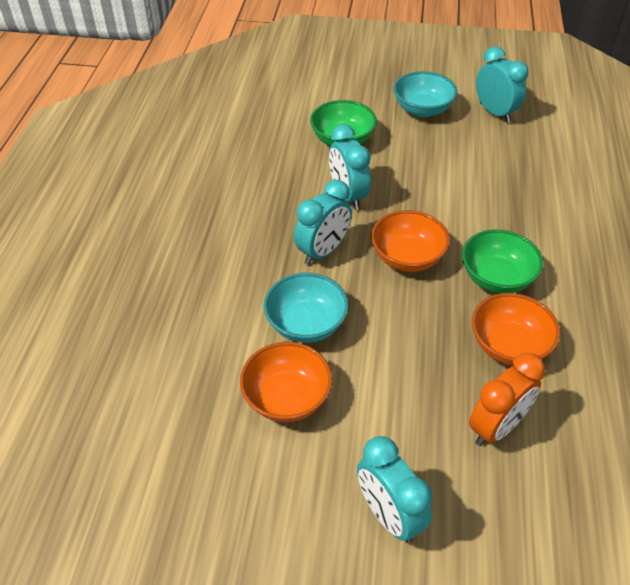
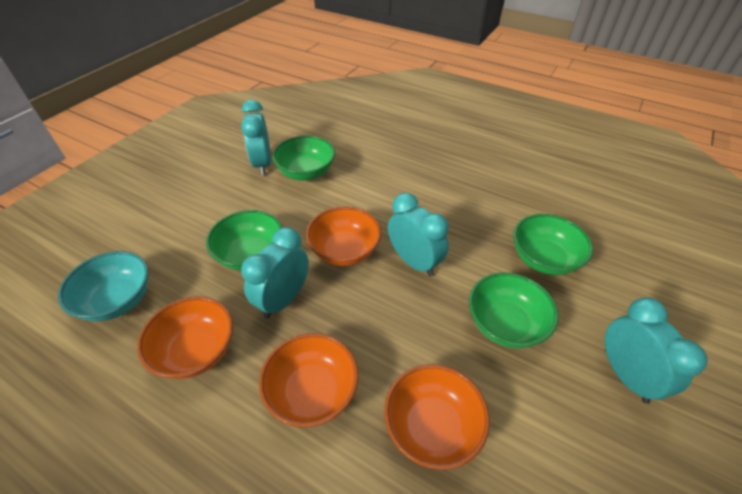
green bowl: [310,100,377,146] [462,229,543,293] = 2 -> [206,210,283,270] [272,136,335,180] [469,272,559,348] [513,214,593,275] = 4
orange bowl: [240,342,332,422] [371,210,450,272] [472,293,560,366] = 3 -> [137,296,233,379] [259,333,359,427] [306,206,381,266] [384,364,490,470] = 4
orange clock: [469,353,545,446] = 1 -> none = 0
turquoise bowl: [264,273,349,343] [394,71,457,117] = 2 -> [58,251,149,321] = 1

